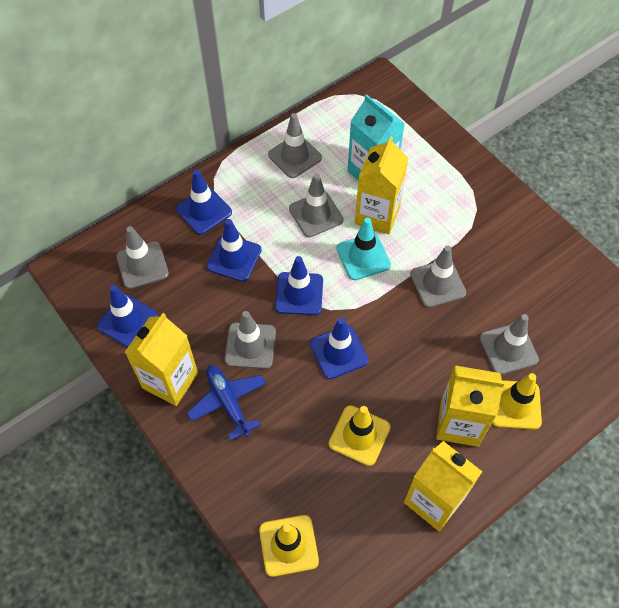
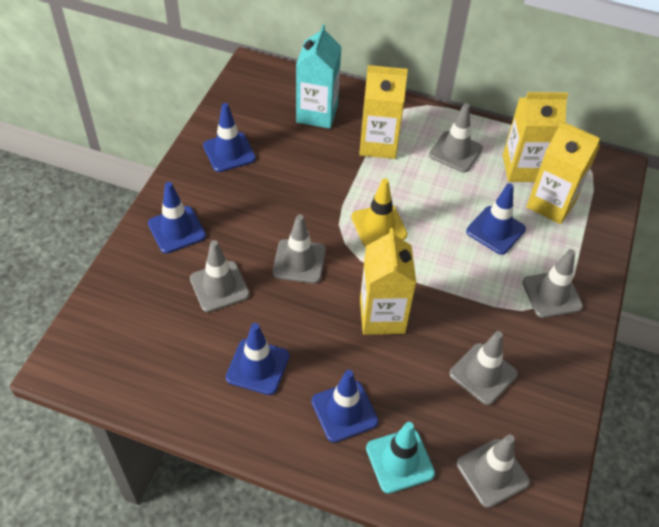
blue plane: [187,365,266,441] = 1 -> none = 0
yellow traffic cone: [259,515,319,577] [329,405,391,466] [492,373,542,430] = 3 -> [351,178,407,247] = 1

